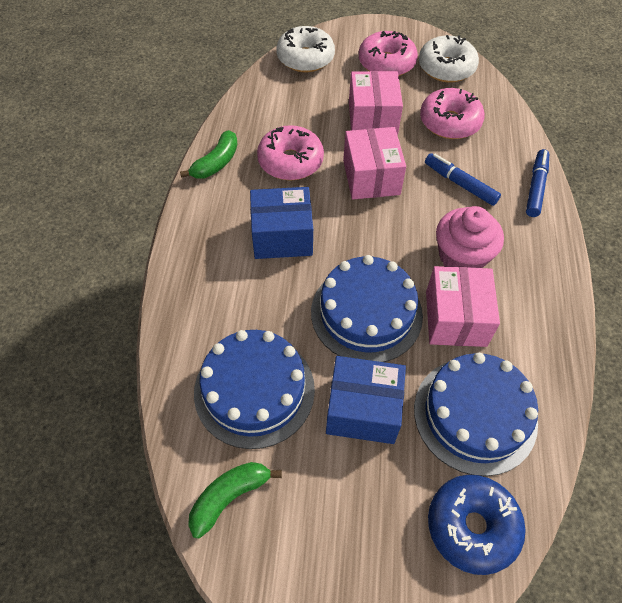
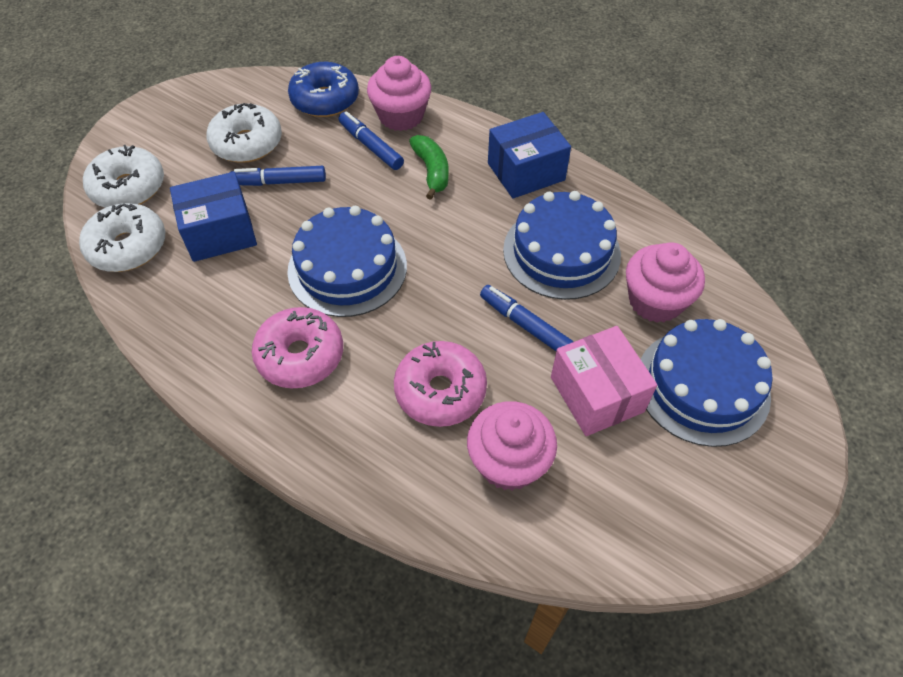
blue marker: [425,153,501,206] [526,149,549,217] = 2 -> [229,166,326,186] [339,112,404,170] [480,285,573,351] = 3
green banana: [180,130,238,179] [188,462,282,539] = 2 -> [409,135,449,200] = 1
pink box: [343,127,406,199] [349,71,403,135] [426,266,500,347] = 3 -> [551,326,657,436] = 1
pink cupcake: [436,206,504,268] = 1 -> [367,56,431,131] [467,401,557,491] [626,242,705,323] = 3
pink donut: [257,125,324,181] [359,31,418,76] [420,88,485,139] = 3 -> [252,307,343,388] [394,341,487,427] = 2
white donut: [276,26,335,72] [419,35,479,83] = 2 -> [79,203,165,272] [83,145,164,208] [206,103,282,163] = 3

